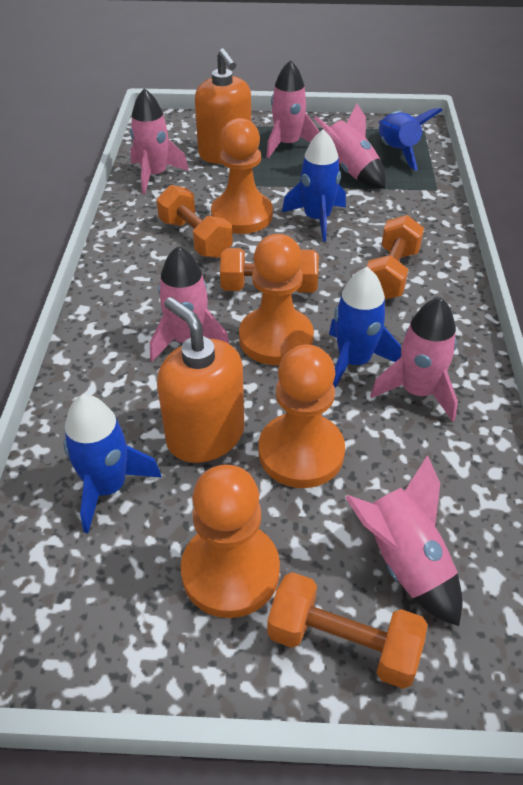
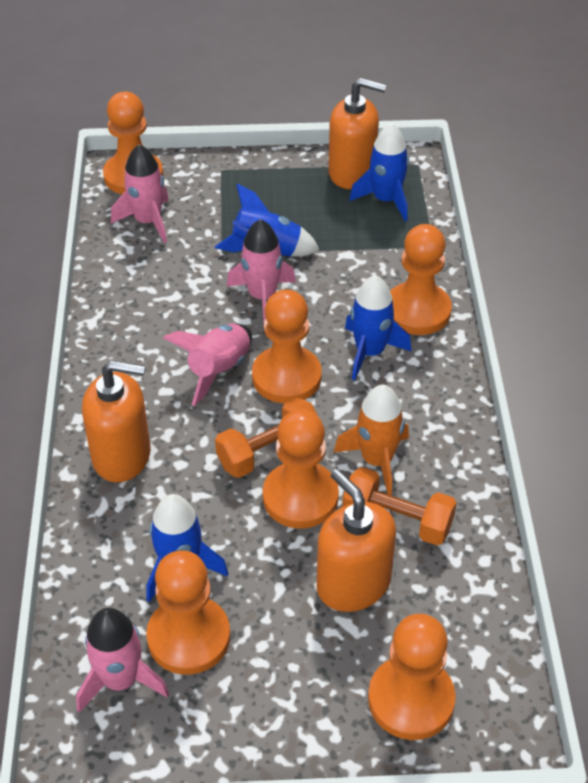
orange dumbbell: [156,185,233,258] [220,248,319,293] [267,572,428,689] [366,215,424,299] = 4 -> [215,398,318,478] [343,467,457,545] = 2
orange pawn: [181,465,280,618] [211,118,273,234] [239,234,314,365] [259,345,345,488] = 4 -> [103,92,163,194] [146,550,230,675] [252,289,322,403] [263,409,339,529] [368,614,456,740] [390,224,452,335] = 6
orange rocket: none = 0 -> [334,384,409,495] = 1
orange soap dispenser: [157,297,244,463] [195,48,251,164] = 2 -> [82,360,151,482] [317,469,396,612] [328,78,387,189] = 3
pink rocket: [130,88,189,194] [150,246,229,362] [266,60,319,159] [314,104,386,188] [345,455,463,626] [370,297,458,422] = 6 -> [76,608,169,713] [111,144,169,243] [163,323,252,406] [227,219,296,322] = 4

